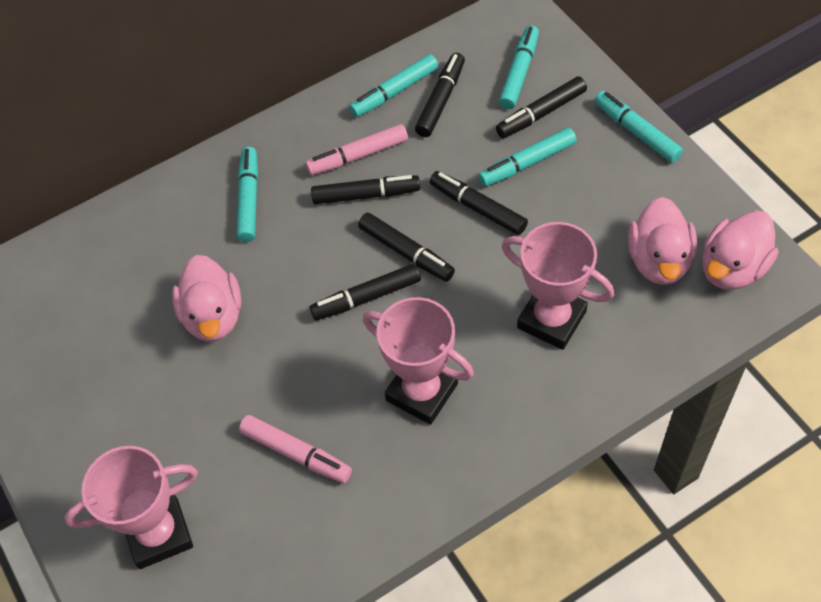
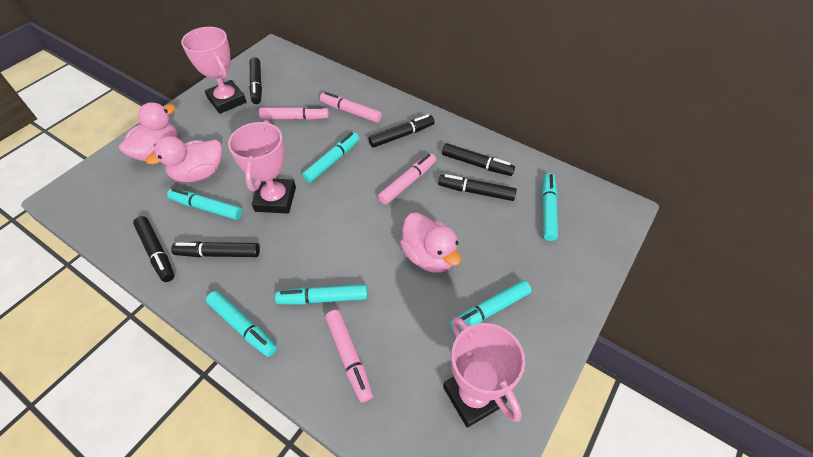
pink marker: [239,415,352,483] [306,124,408,175] = 2 -> [259,106,329,120] [320,92,382,123] [325,310,373,402] [378,153,436,205] = 4
turquoise marker: [237,147,258,242] [349,54,438,117] [478,128,577,187] [499,25,539,109] [594,91,683,163] = 5 -> [167,188,242,220] [206,291,277,357] [275,284,368,305] [302,132,359,183] [449,280,531,332] [542,173,558,241] = 6

